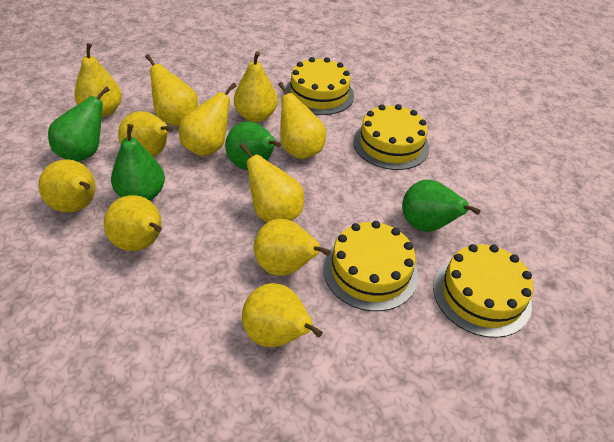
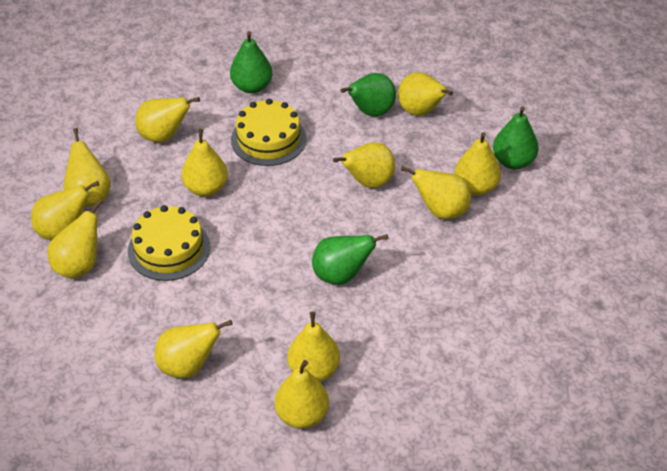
yellow cake: [286,57,354,115] [323,221,418,311] [353,104,429,170] [433,244,534,338] = 4 -> [128,205,210,281] [231,99,306,166] = 2
yellow pear: [38,159,96,213] [75,43,122,117] [104,195,162,251] [118,111,173,157] [145,54,198,126] [179,83,237,156] [234,51,277,122] [239,143,304,222] [242,283,323,347] [254,219,331,276] [278,82,326,159] = 11 -> [31,181,99,240] [47,199,103,279] [64,128,111,207] [135,97,200,142] [155,320,232,378] [181,129,228,197] [275,360,329,429] [287,311,340,382] [333,142,395,188] [398,72,453,116] [401,166,471,219] [454,132,501,196] = 12

